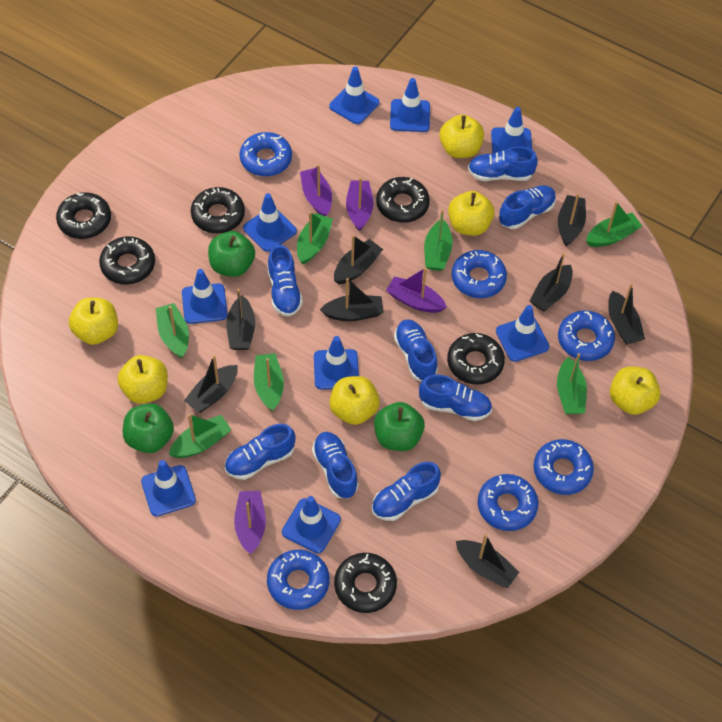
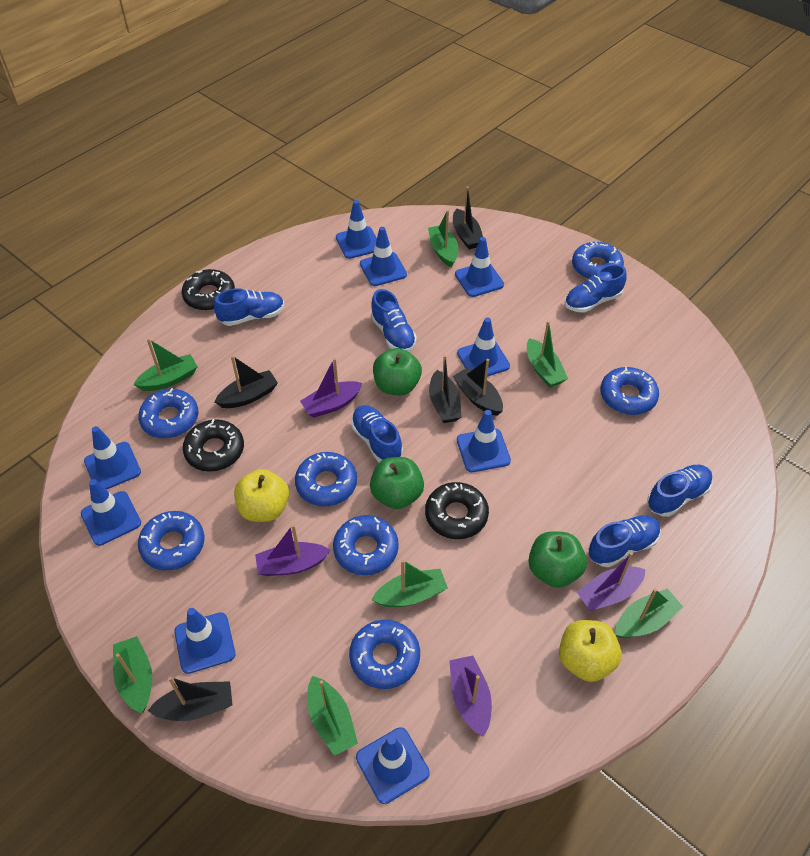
black boat: [184,355,238,413] [226,289,255,350] [320,278,384,321] [334,235,383,284] [456,534,519,588] [530,253,573,311] [558,193,586,246] [608,283,645,345] = 8 -> [148,677,232,721] [214,356,278,408] [429,355,462,423] [453,186,483,249] [453,359,503,416] = 5
black donut: [56,192,111,239] [99,236,155,285] [191,187,245,233] [334,553,397,613] [376,177,430,223] [447,333,505,385] = 6 -> [182,269,235,311] [183,419,244,472] [425,482,489,539] = 3
blue donut: [240,132,292,176] [267,550,329,610] [452,250,507,298] [478,474,538,531] [533,439,594,495] [558,310,615,361] = 6 -> [138,388,198,438] [138,511,204,571] [295,452,357,507] [333,515,399,575] [349,620,420,689] [572,242,624,279] [600,366,659,415] = 7
blue shoe: [225,424,296,480] [267,245,303,317] [312,432,359,498] [372,462,441,521] [394,319,438,381] [419,374,492,421] [468,146,538,181] [499,185,556,229] = 8 -> [214,288,284,326] [351,405,403,462] [371,289,417,352] [565,264,627,313] [588,515,661,567] [647,465,713,517] = 6
yellow apple: [69,298,118,345] [118,355,168,404] [329,376,380,425] [439,115,484,158] [448,191,495,236] [610,367,660,415] = 6 -> [234,469,289,522] [559,620,622,682] = 2

